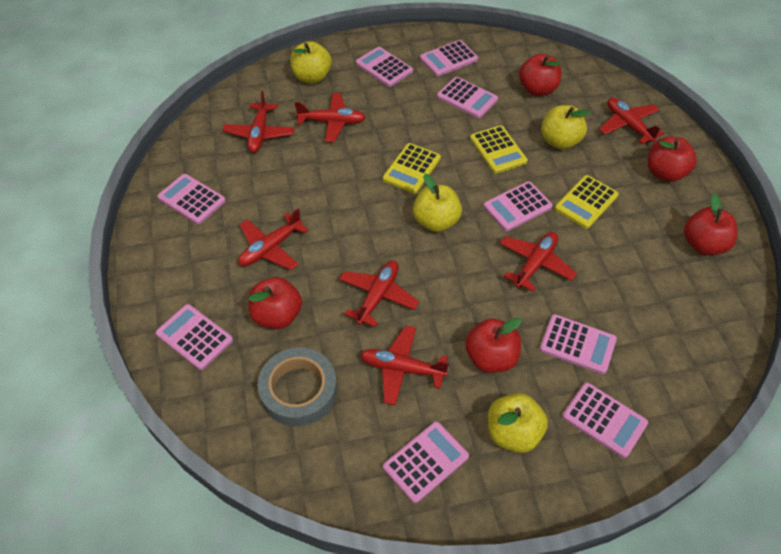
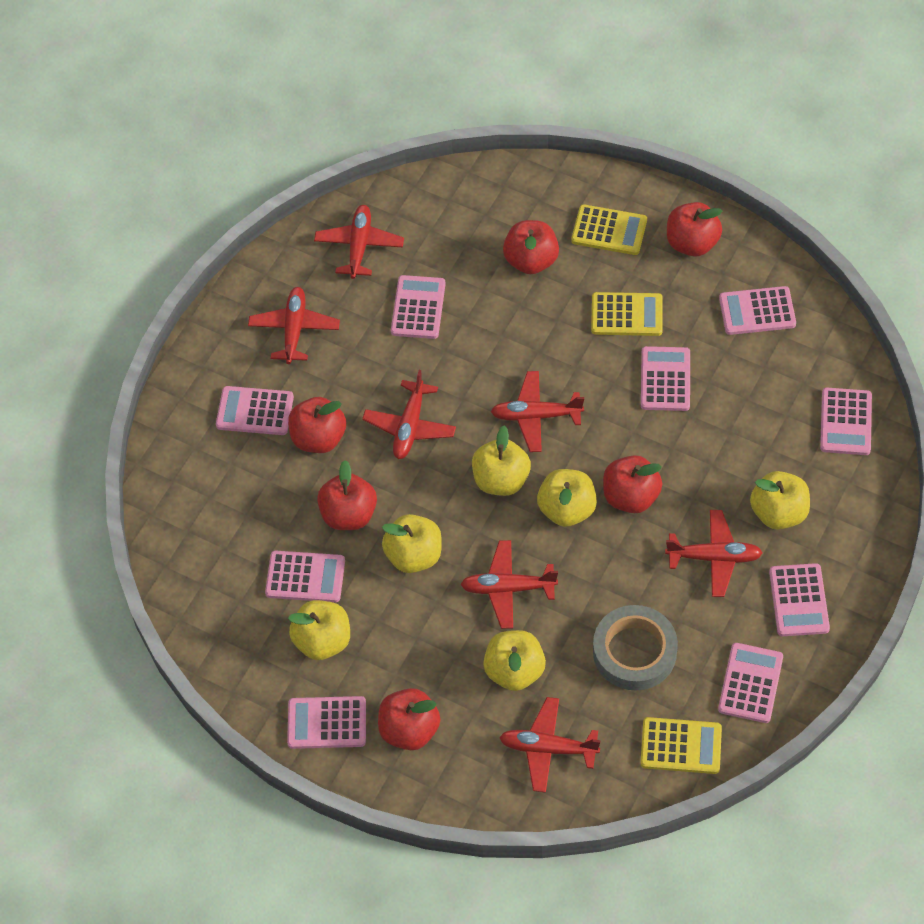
red apple: [248,277,302,329] [465,317,522,373] [519,54,561,96] [648,137,697,182] [684,193,737,255] = 5 -> [288,397,346,453] [317,460,377,530] [378,688,440,750] [503,220,559,274] [603,455,663,513] [667,202,722,257] = 6
yellow apple: [290,41,332,83] [413,174,462,232] [488,393,548,453] [541,105,591,149] = 4 -> [288,600,350,660] [382,514,442,573] [472,426,531,496] [483,630,546,691] [537,469,597,527] [750,471,810,530] = 6

